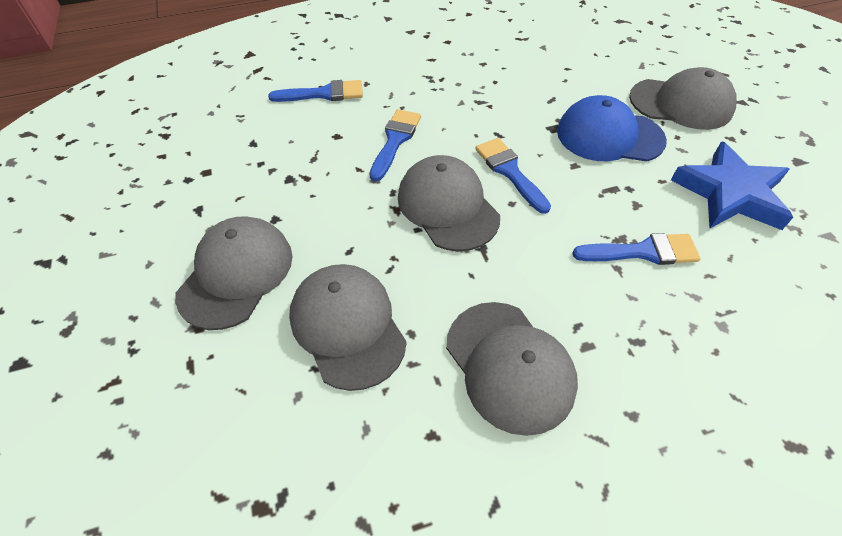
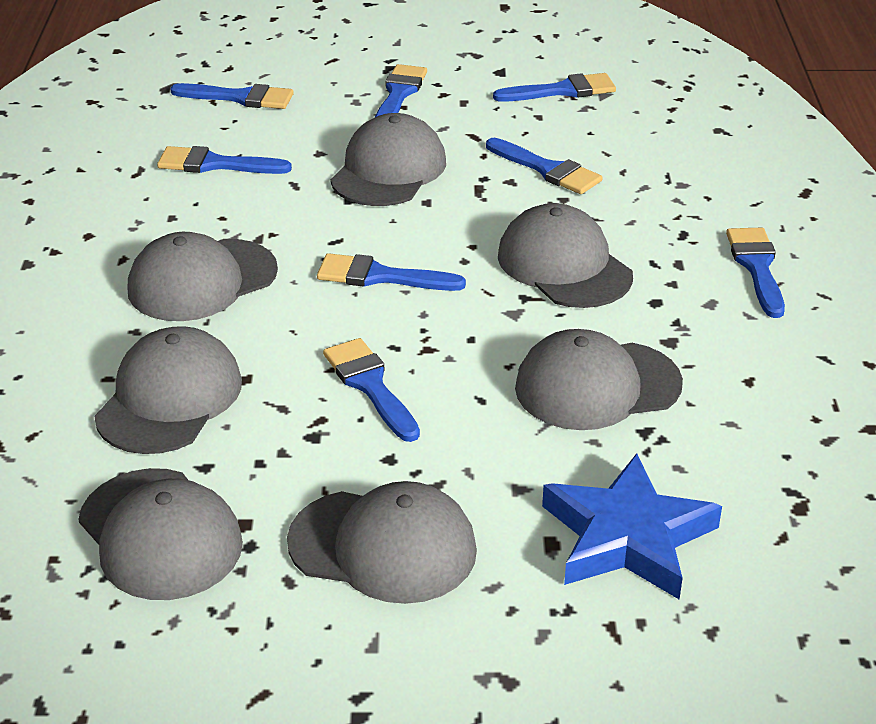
blue brush: [268,80,363,102] [369,109,421,181] [475,138,551,214] [572,233,701,265] = 4 -> [157,146,292,174] [170,83,294,109] [317,253,466,291] [323,338,420,442] [375,64,427,117] [486,138,603,194] [493,73,616,102] [726,228,785,318] = 8
blue cap: [557,95,667,161] = 1 -> none = 0
grey cap: [175,216,292,330] [289,264,407,391] [398,155,500,251] [446,302,578,436] [629,67,736,130] = 5 -> [78,468,243,600] [94,326,242,454] [128,232,278,321] [287,481,477,604] [331,113,446,206] [498,203,633,308] [515,329,683,430] = 7

